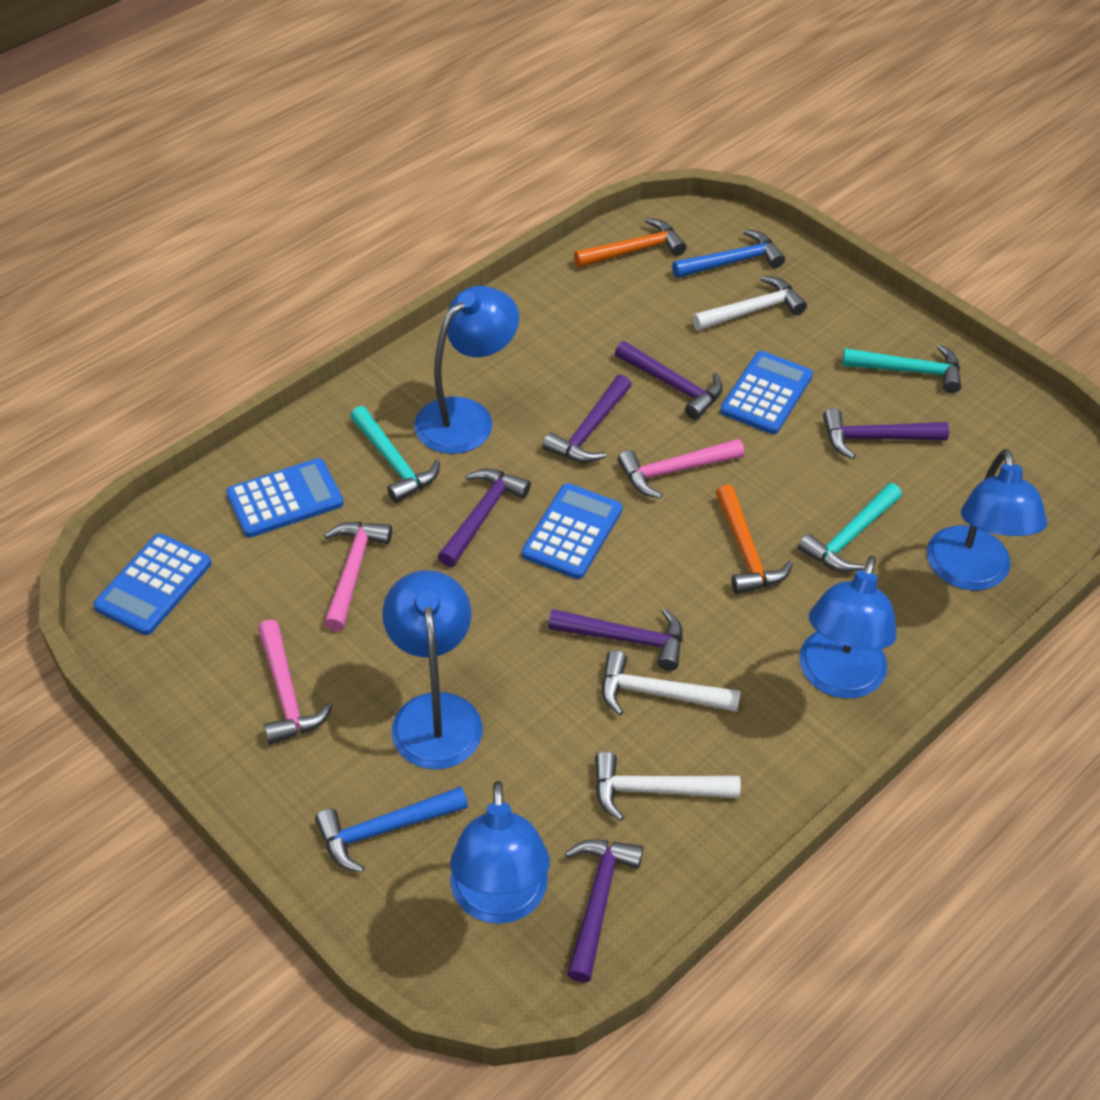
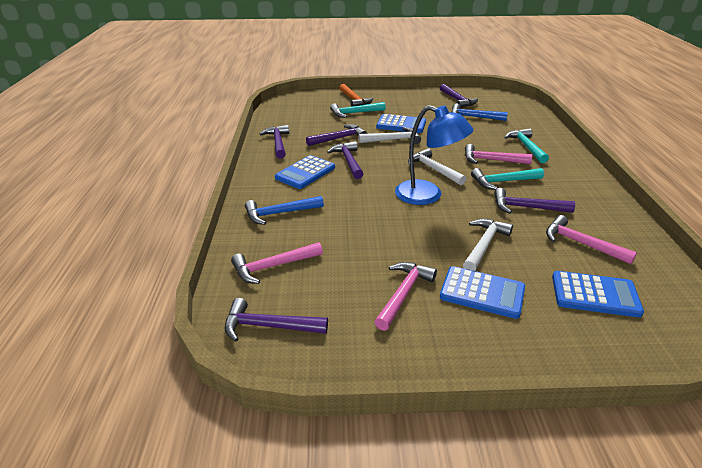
blue lamp: [383,570,482,769] [414,286,519,454] [450,781,550,924] [799,556,897,699] [927,449,1047,591] = 5 -> [395,105,473,205] = 1
orange hammer: [574,218,686,268] [716,485,793,595] = 2 -> [340,84,373,107] = 1
pink hammer: [258,620,333,745] [324,522,392,631] [618,439,744,499] = 3 -> [231,242,323,284] [375,262,437,331] [465,144,532,164] [546,215,637,264] = 4

